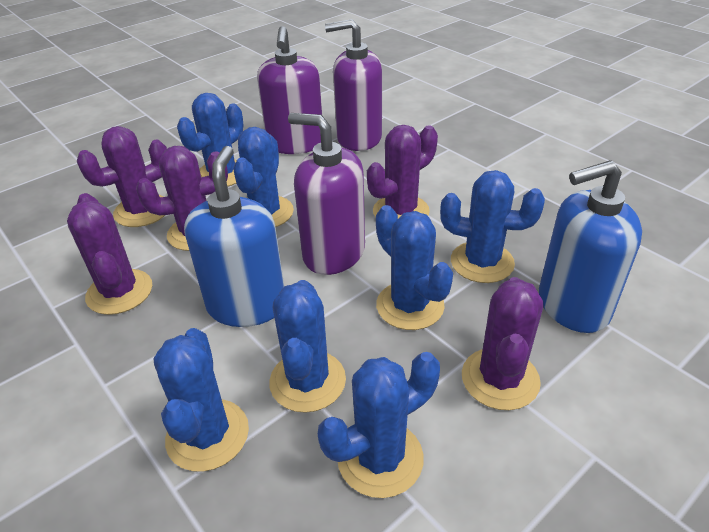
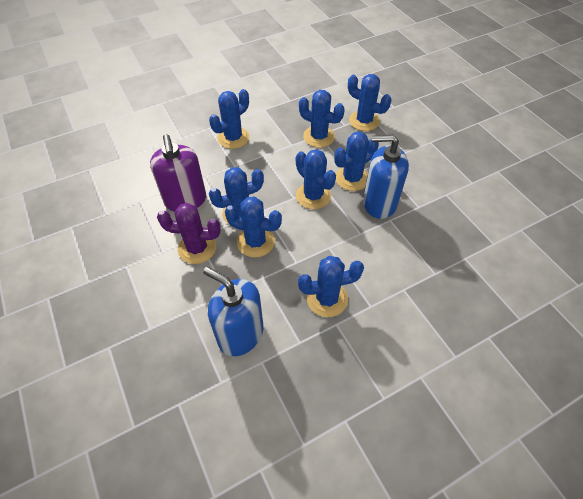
blue cactus: [153,328,249,472] [177,93,244,187] [233,127,294,227] [269,280,346,413] [318,352,440,498] [376,205,453,330] [440,170,545,283] = 7 -> [209,89,249,149] [209,167,264,225] [225,197,282,257] [296,149,336,209] [298,256,364,317] [299,90,345,148] [334,132,379,191] [348,74,391,131] = 8
purple cactus: [67,193,152,315] [77,126,167,227] [136,146,228,251] [367,125,438,219] [462,277,543,410] = 5 -> [157,203,221,264] = 1
purple soap dispenser: [257,26,322,154] [288,113,365,275] [325,19,382,151] = 3 -> [150,134,206,212] = 1

